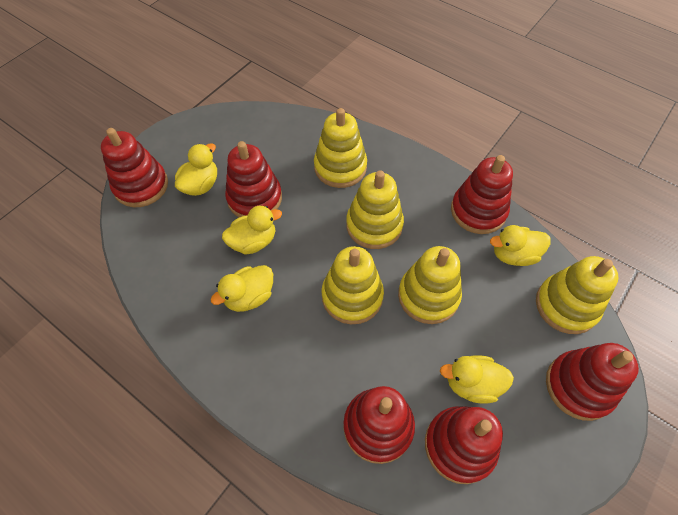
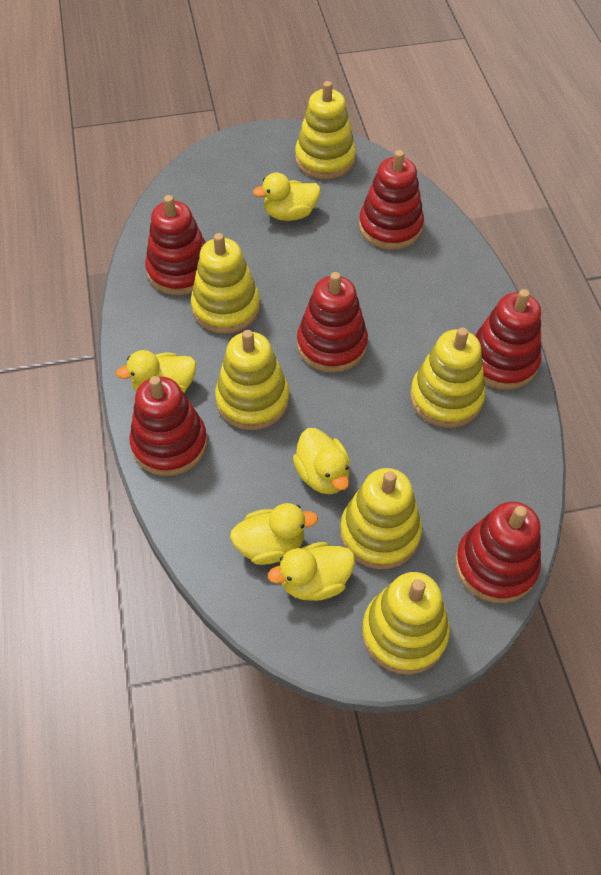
yellow stacking toy: [314,108,367,188] [321,246,384,324] [346,170,404,249] [398,246,462,324] [536,256,619,334] = 5 -> [191,233,260,334] [215,330,289,430] [295,81,356,179] [340,468,422,569] [362,572,450,675] [410,327,486,428] = 6

